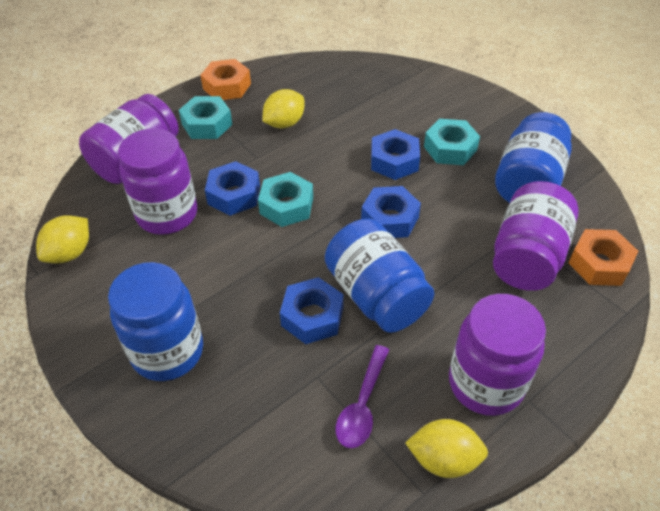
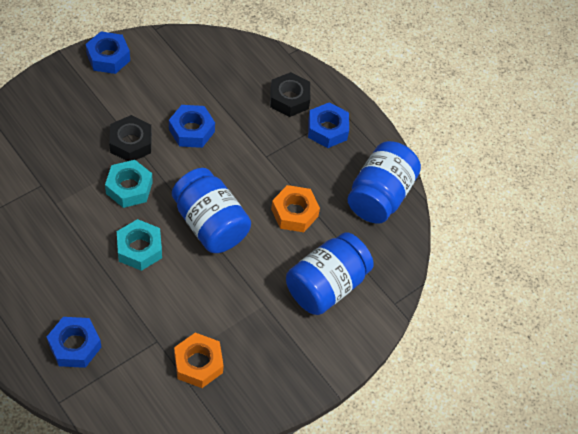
black nut: none = 0 -> [109,115,152,161] [270,72,310,117] = 2
purple jar: [79,94,179,184] [118,128,197,235] [449,294,546,416] [493,181,579,291] = 4 -> none = 0
purple spoon: [336,345,389,448] = 1 -> none = 0
turquoise nut: [179,96,232,139] [258,172,313,227] [424,119,480,165] = 3 -> [105,160,153,208] [117,219,162,271] = 2
yellow lemon: [36,215,89,263] [262,89,304,128] [405,419,488,478] = 3 -> none = 0

